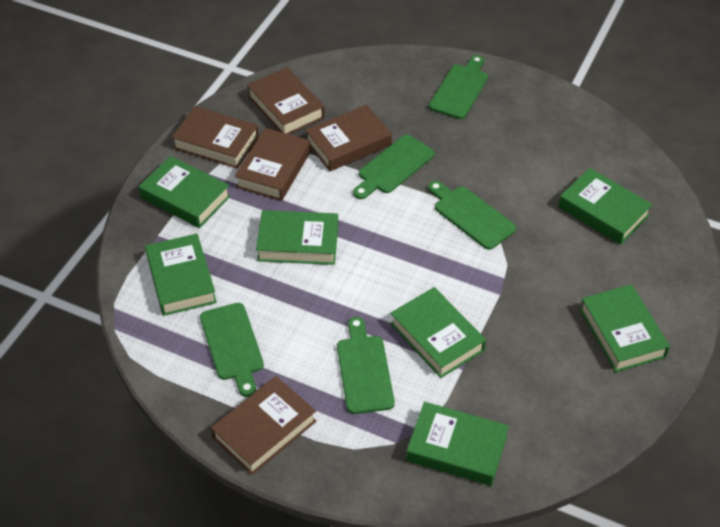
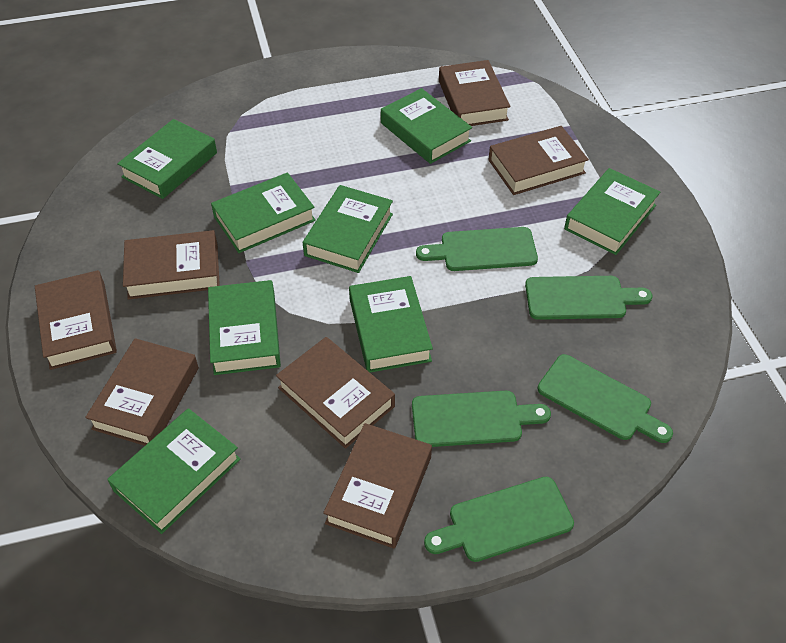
brown book: [172,106,259,169] [211,376,316,475] [235,128,311,201] [247,67,325,134] [305,105,392,171] = 5 -> [35,270,117,370] [85,338,199,446] [123,230,220,300] [276,337,395,449] [323,423,432,549] [439,60,510,126] [488,126,589,195] = 7
green book: [139,156,230,228] [145,234,217,316] [256,210,338,265] [390,287,486,378] [406,402,509,486] [558,168,653,245] [580,284,670,372] = 7 -> [107,408,241,534] [117,119,217,199] [208,280,281,375] [211,173,316,253] [303,185,393,273] [349,276,433,373] [381,88,472,164] [564,168,660,255] = 8

